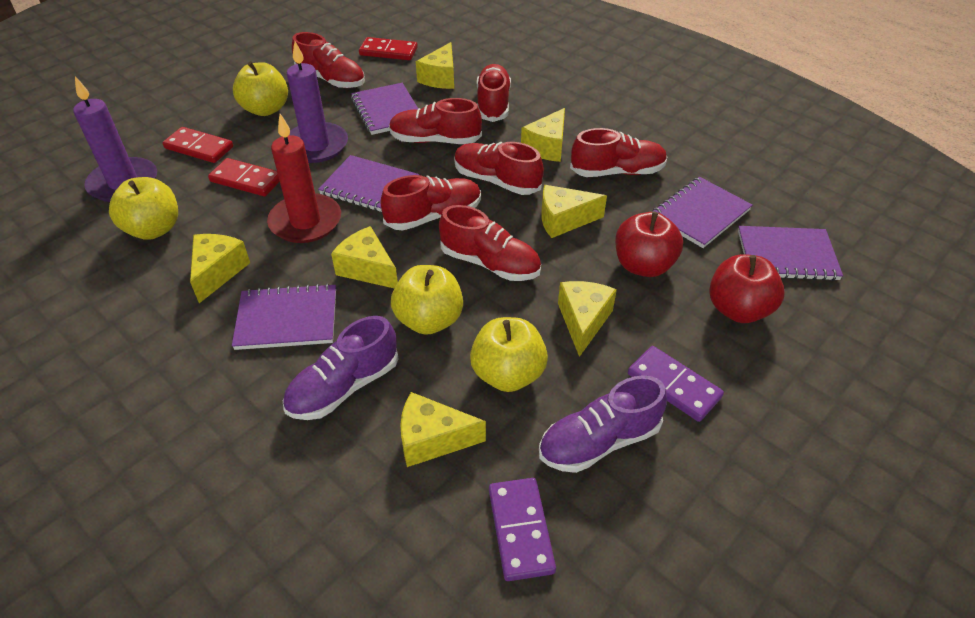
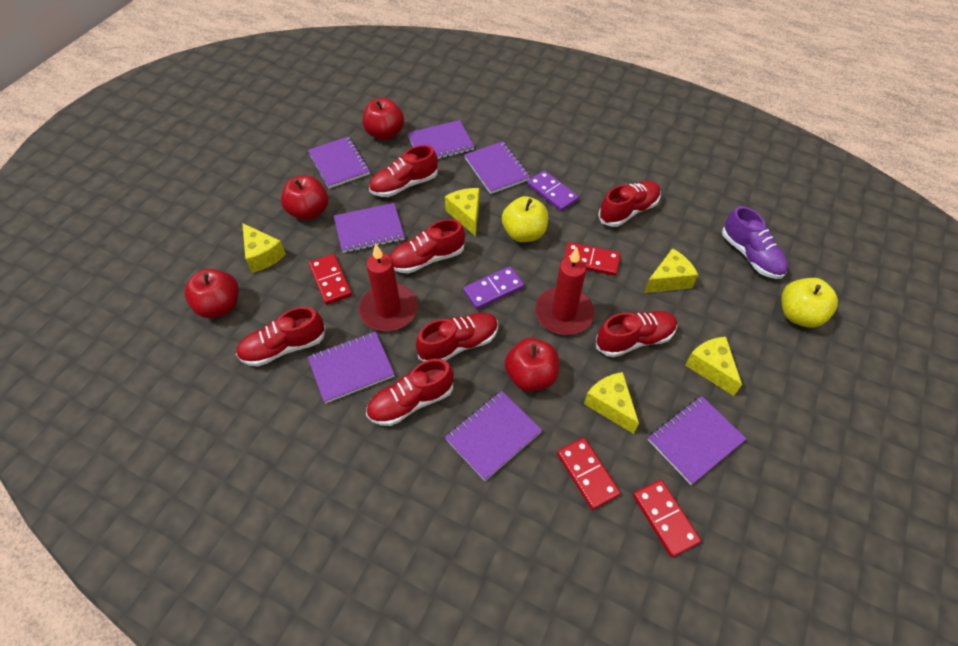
purple candle: [73,76,157,202] [287,41,348,163] = 2 -> none = 0
purple notebook: [232,283,336,350] [318,155,419,212] [351,83,418,135] [652,177,752,248] [738,226,843,281] = 5 -> [308,136,370,188] [308,331,395,404] [334,203,405,253] [407,120,474,159] [445,391,542,481] [464,141,530,194] [648,396,746,485] = 7
purple shoe: [283,316,399,420] [539,375,667,473] = 2 -> [722,206,788,279] = 1
red apple: [615,211,683,277] [709,254,785,323] = 2 -> [185,269,239,318] [281,175,328,220] [363,98,404,140] [505,338,559,391] = 4
red candle: [267,114,341,243] = 1 -> [359,243,418,331] [535,247,595,335] = 2
red domino: [162,127,233,163] [208,158,280,196] [359,37,418,60] = 3 -> [309,254,352,305] [557,438,621,510] [563,242,621,276] [633,480,701,557] = 4
yellow apple: [109,177,178,240] [233,61,288,116] [391,265,463,335] [470,317,548,392] = 4 -> [502,196,548,242] [781,278,838,328] = 2
yellow cheese: [190,234,250,303] [331,226,398,288] [400,392,486,467] [416,42,454,89] [521,108,565,162] [541,185,607,238] [558,281,617,357] = 7 -> [242,223,286,273] [445,188,479,236] [584,372,639,434] [644,248,698,293] [685,337,742,396] = 5

